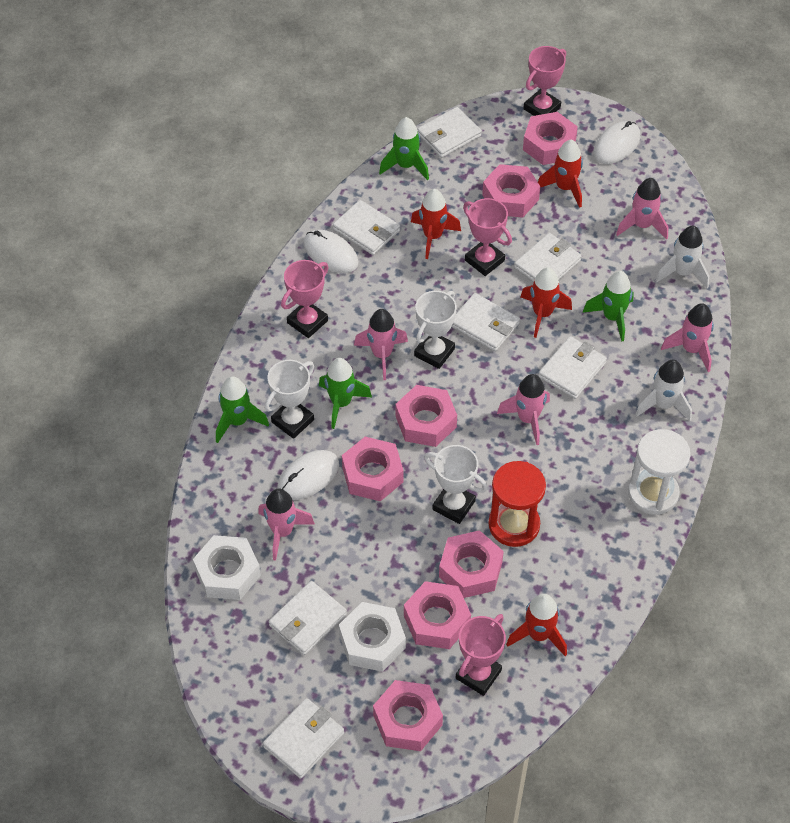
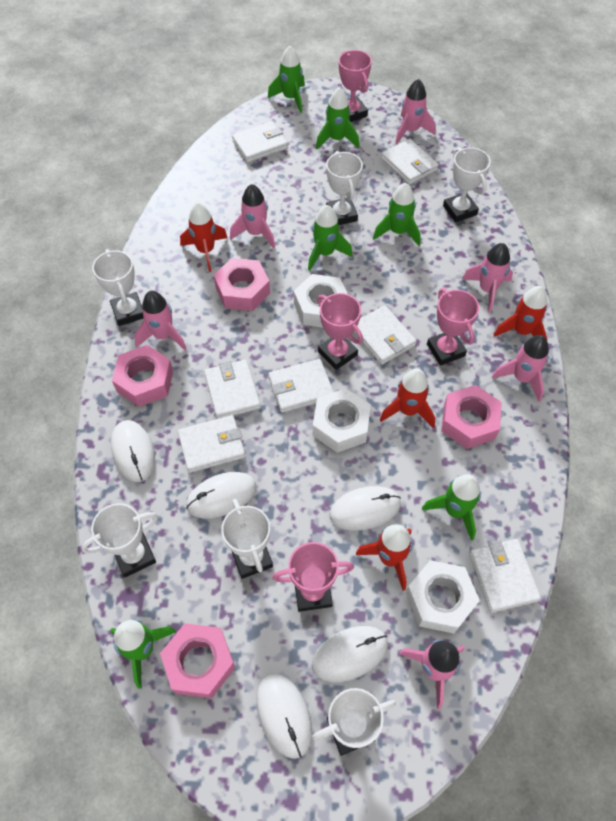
green rocket: [216,376,269,443] [319,358,372,429] [379,117,429,180] [583,271,634,342] = 4 -> [110,620,176,688] [268,46,305,113] [308,205,353,271] [316,88,359,149] [373,183,421,246] [422,474,481,541] = 6
pink nut: [342,437,404,501] [373,680,443,751] [396,385,457,447] [404,581,471,649] [439,530,504,598] [482,164,540,218] [523,112,578,165] = 7 -> [112,345,173,407] [160,623,235,698] [214,258,270,311] [441,385,502,449] = 4
pink rocket: [258,489,315,561] [354,309,408,380] [497,374,550,445] [616,178,668,240] [661,303,714,372] = 5 -> [134,291,187,351] [230,184,275,249] [395,79,435,144] [399,640,465,709] [462,243,513,313] [492,335,549,402] = 6
red hourglass: [488,461,546,547] = 1 -> none = 0
white hourglass: [628,429,691,515] = 1 -> none = 0
white mouse: [277,450,339,500] [303,230,359,273] [593,121,640,164] = 3 -> [111,420,155,482] [186,472,256,518] [256,673,312,759] [312,626,388,682] [329,486,401,531] = 5
white nut: [193,535,261,600] [339,602,406,672] = 2 -> [294,274,348,328] [313,388,371,453] [406,560,480,634] = 3
white rocket: [635,360,692,421] [656,226,709,288] = 2 -> none = 0
white trophy: [265,360,314,439] [414,291,457,369] [424,445,488,524] = 3 -> [81,503,158,577] [92,249,144,326] [221,499,273,579] [312,688,396,756] [326,151,363,225] [443,147,491,222] = 6

